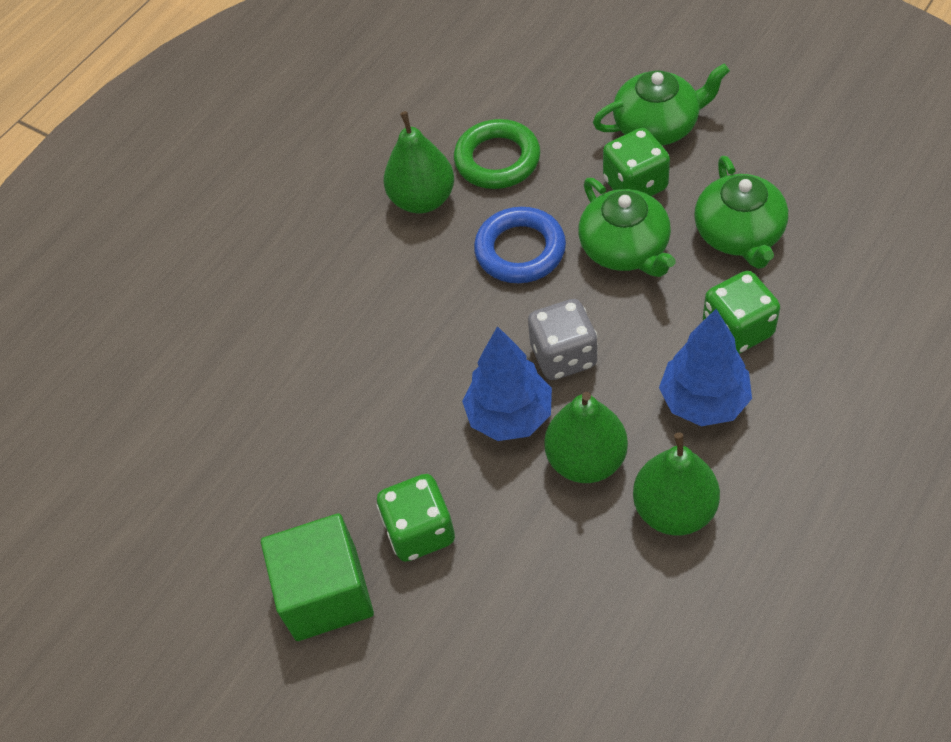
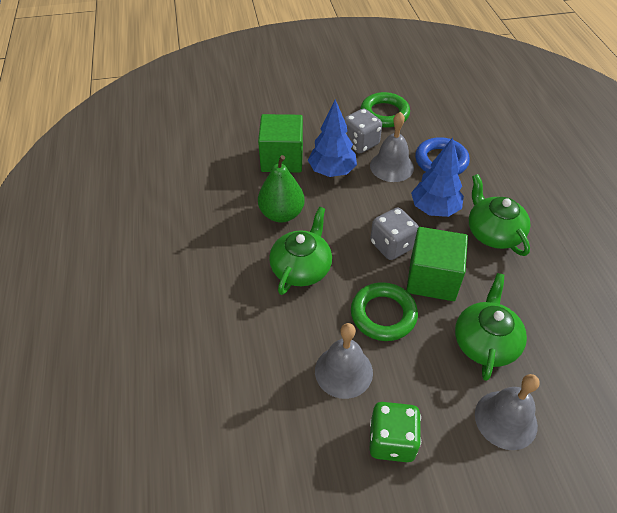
green cube: [261,513,374,641] = 1 -> [258,114,303,173] [406,227,468,301] = 2
green dice: [377,474,455,562] [603,128,670,196] [703,271,780,354] = 3 -> [369,402,421,462] = 1
green pear: [384,111,454,213] [544,392,628,483] [633,432,720,536] = 3 -> [258,155,305,223] = 1
green ring: [454,119,540,189] = 1 -> [351,282,418,341] [360,92,410,127] = 2
grey bell: none = 0 -> [315,323,373,399] [370,112,414,182] [475,374,540,450] = 3
grey dice: [528,299,598,380] = 1 -> [344,109,382,154] [370,207,419,260] = 2

